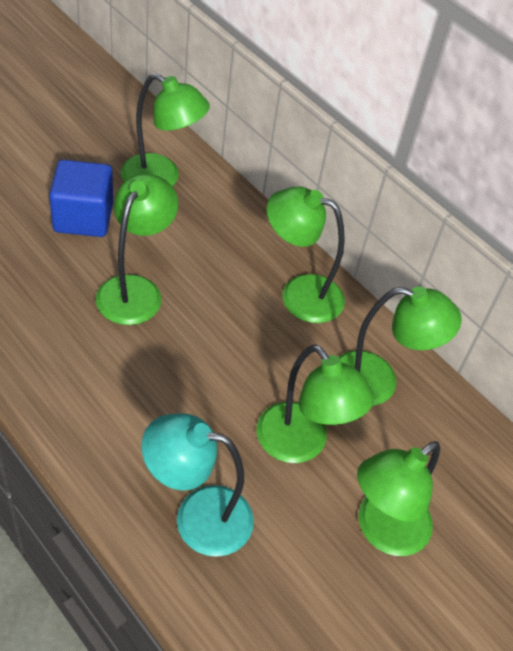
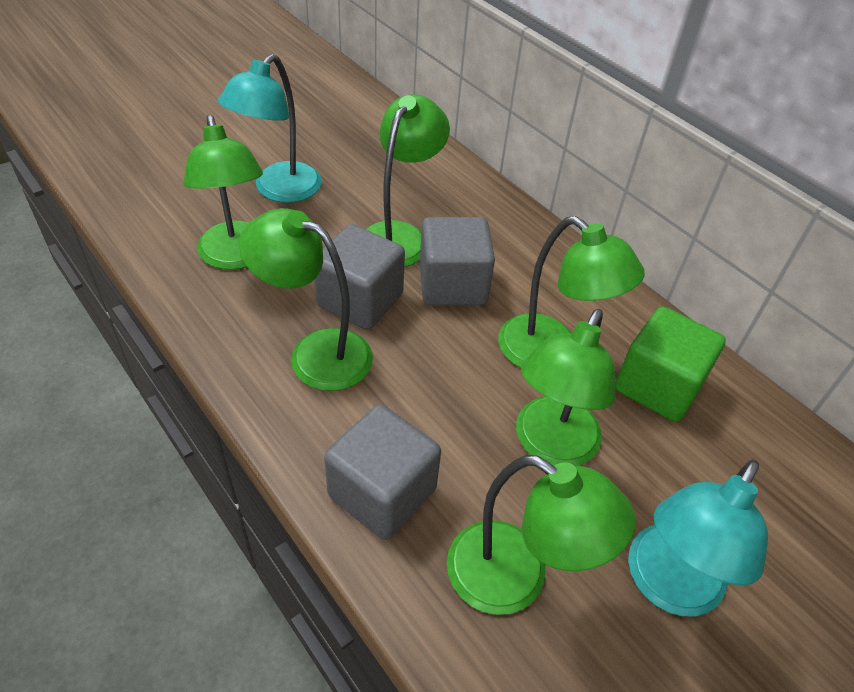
blue cube: [49,160,113,237] = 1 -> none = 0
green cube: none = 0 -> [615,306,726,422] = 1
grey cube: none = 0 -> [314,224,405,330] [324,404,441,540] [420,217,495,306] = 3
turquoise lamp: [141,413,254,557] = 1 -> [218,54,322,203] [628,459,768,616] = 2

